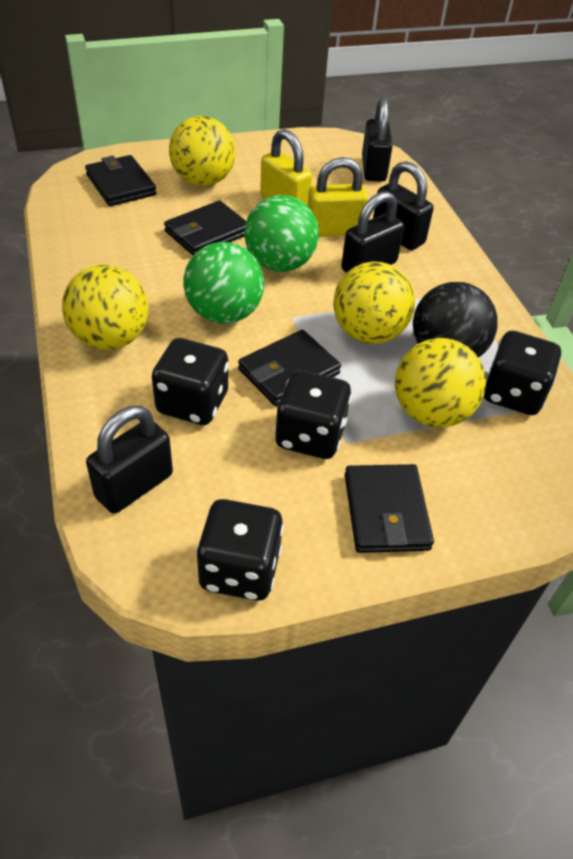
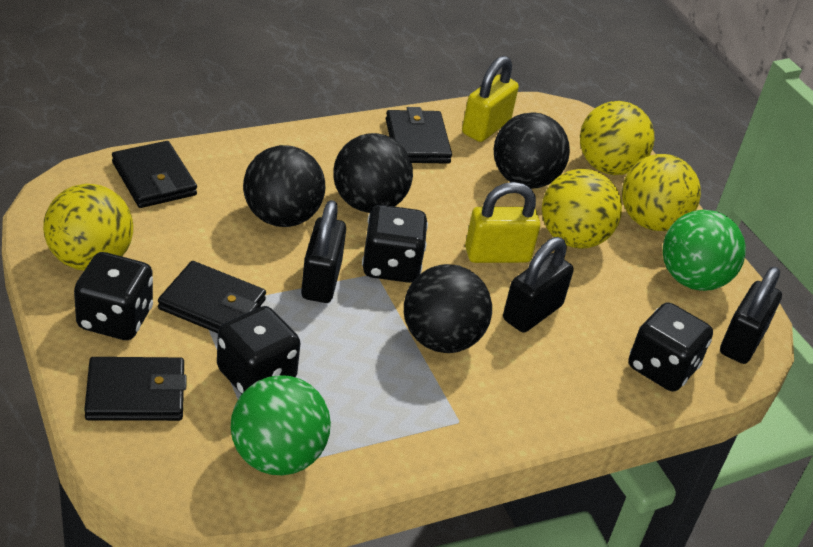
black ball: [413,282,498,358] = 1 -> [243,145,325,227] [333,133,413,213] [404,264,492,353] [494,112,570,189] = 4
black padlock: [86,406,173,514] [341,191,404,273] [362,98,393,182] [373,161,434,250] = 4 -> [301,200,346,303] [503,237,574,333] [720,267,782,364] = 3

